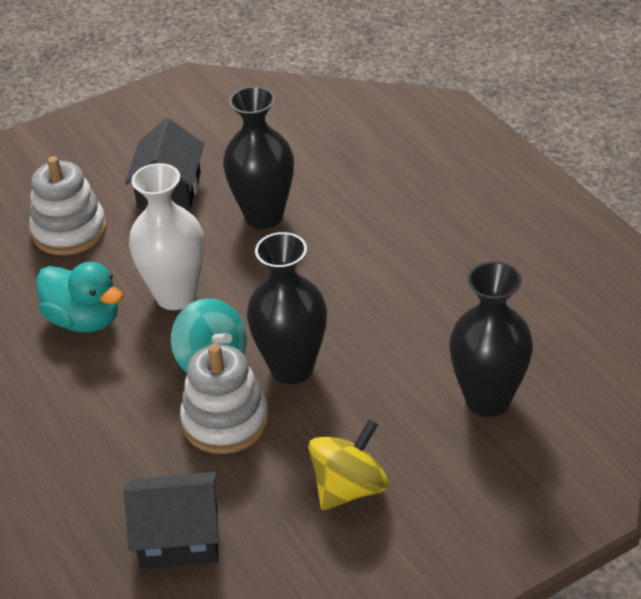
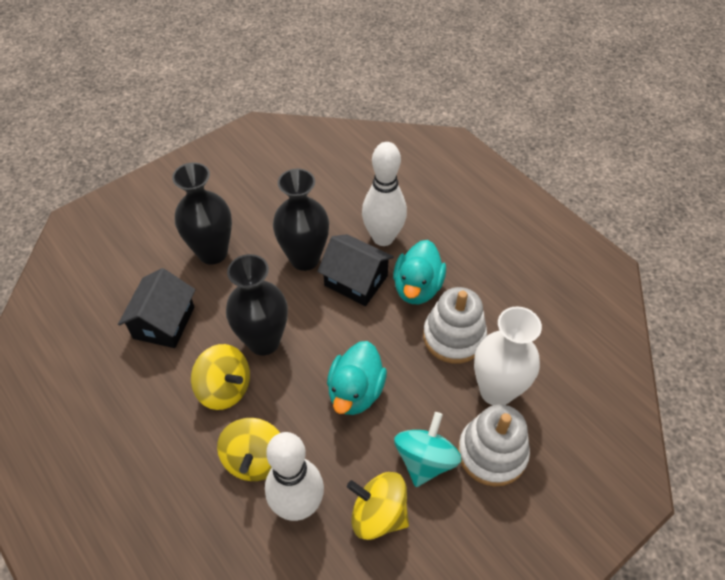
turquoise duck: [36,262,123,333] = 1 -> [327,341,387,415] [393,240,446,304] = 2
white bowling pin: none = 0 -> [265,432,324,521] [362,142,407,246] = 2
yellow spinning top: [309,419,389,510] = 1 -> [191,344,250,410] [217,418,280,481] [347,472,409,540] = 3

